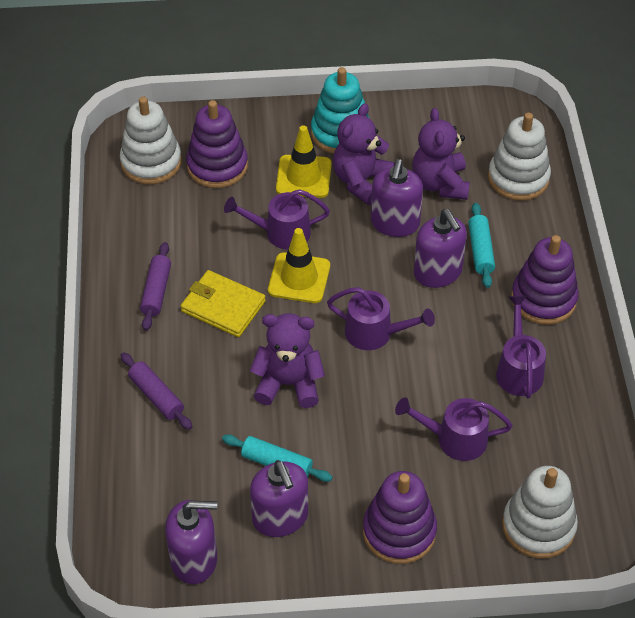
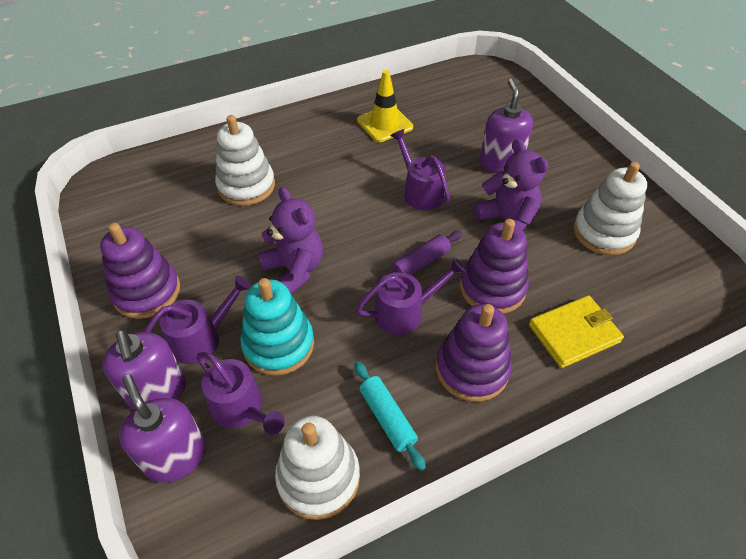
purple rolling pin: [121,352,192,430] [140,242,171,331] = 2 -> [377,231,462,283] = 1
purple soap dispenser: [165,500,217,584] [250,460,308,537] [371,159,423,237] [414,209,467,288] = 4 -> [102,330,186,410] [119,374,206,483] [480,79,533,173] = 3
purple teddy bear: [250,313,325,408] [333,103,395,205] [412,108,470,200] = 3 -> [258,187,323,295] [473,139,549,230] = 2
turquoise rolling pin: [222,434,333,482] [468,203,495,288] = 2 -> [354,361,426,471] = 1
yellow traffic cone: [268,228,330,303] [276,125,332,198] = 2 -> [357,70,413,142] = 1

